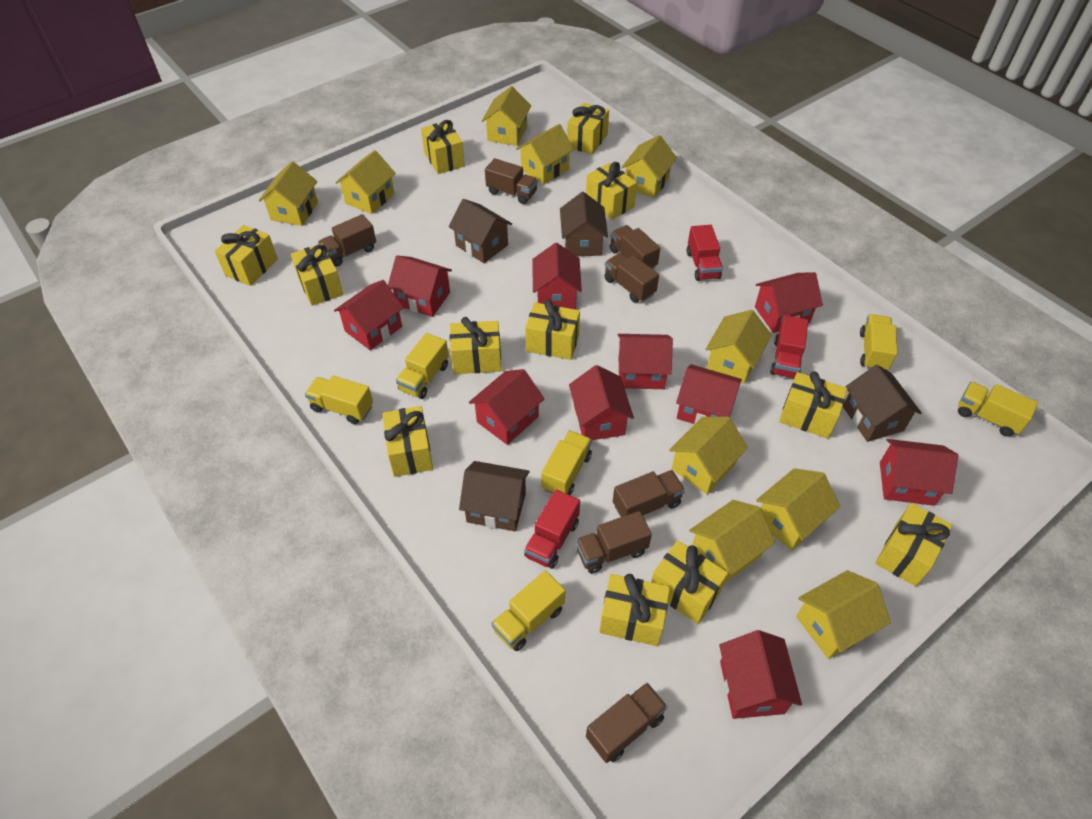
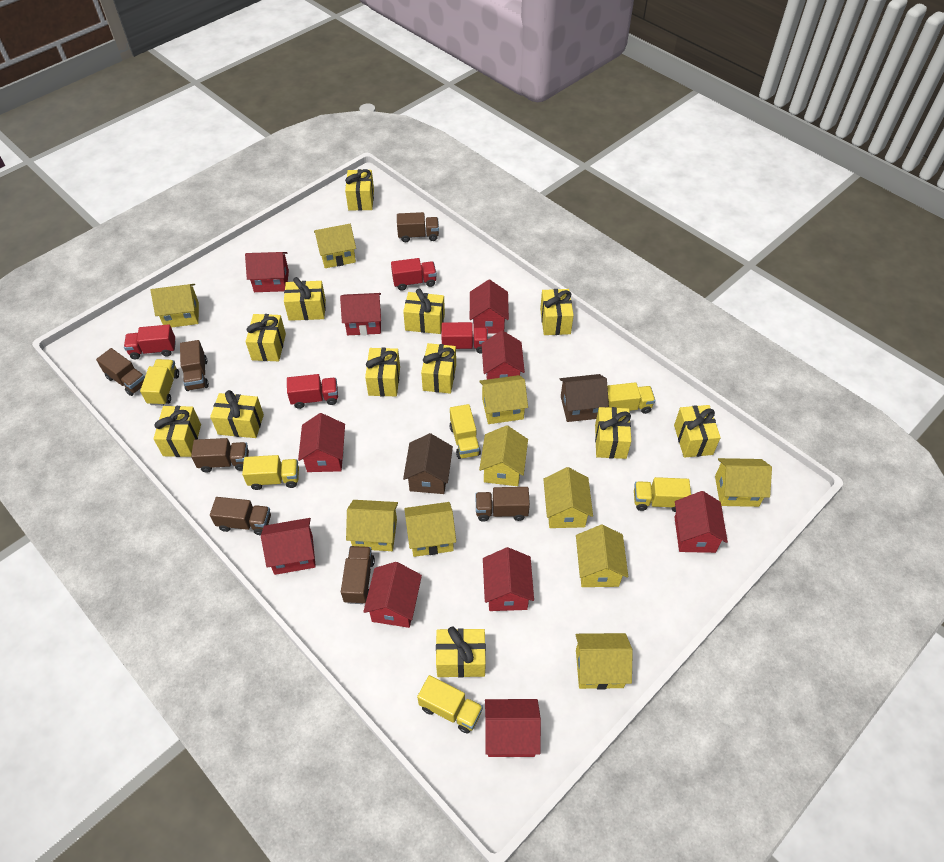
brown house: [448,199,512,263] [459,461,530,531] [560,192,608,256] [843,365,922,442] = 4 -> [403,433,453,494] [560,374,609,422] = 2
red truck: [524,489,580,569] [687,225,723,281] [770,315,808,378] = 3 -> [124,324,176,359] [287,374,338,409] [391,258,437,291] [441,322,488,354] = 4

